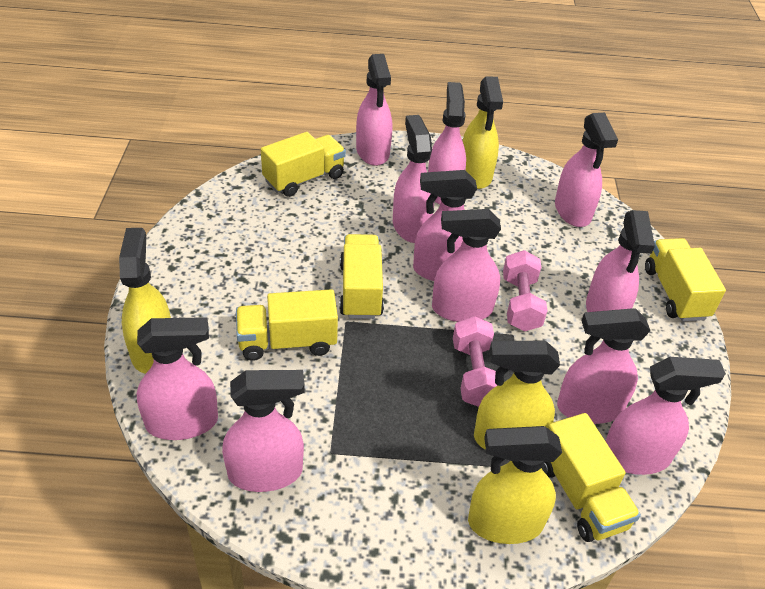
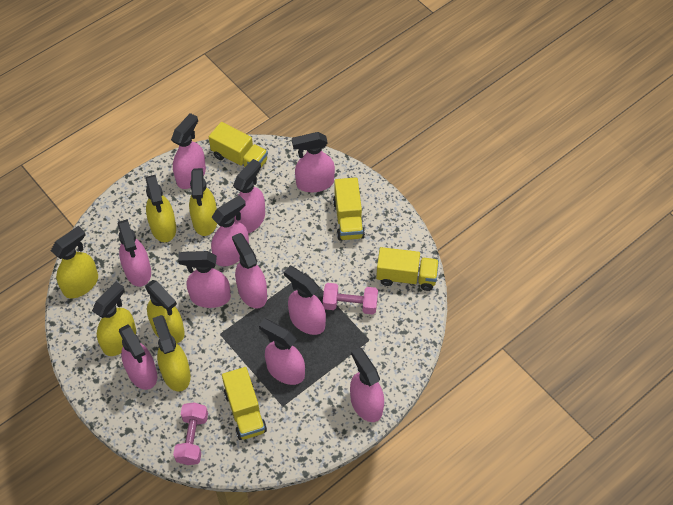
yellow spray bottle: [119,228,171,374] [463,77,503,189] [468,426,562,544] [474,341,560,450] = 4 -> [51,226,98,298] [92,282,136,356] [145,175,176,242] [145,280,185,343] [152,315,191,392] [189,168,217,236] = 6
yellow truck: [236,289,338,361] [261,132,346,197] [339,234,384,319] [542,413,641,542] [645,238,726,321] = 5 -> [209,122,268,167] [222,367,267,440] [333,177,365,240] [376,247,439,291] = 4

